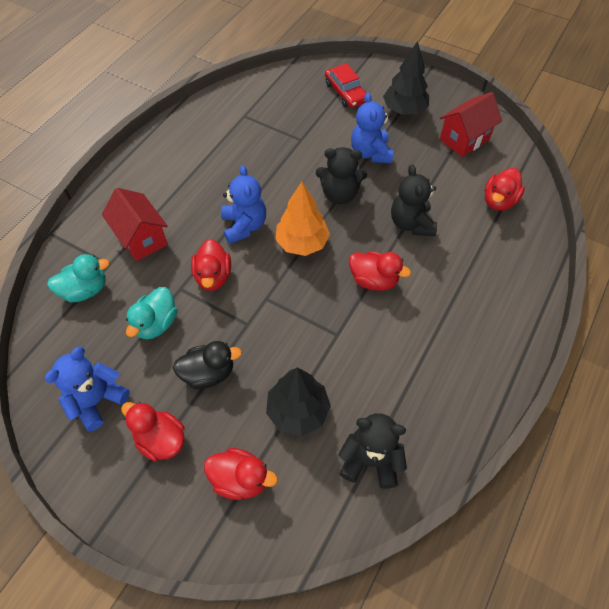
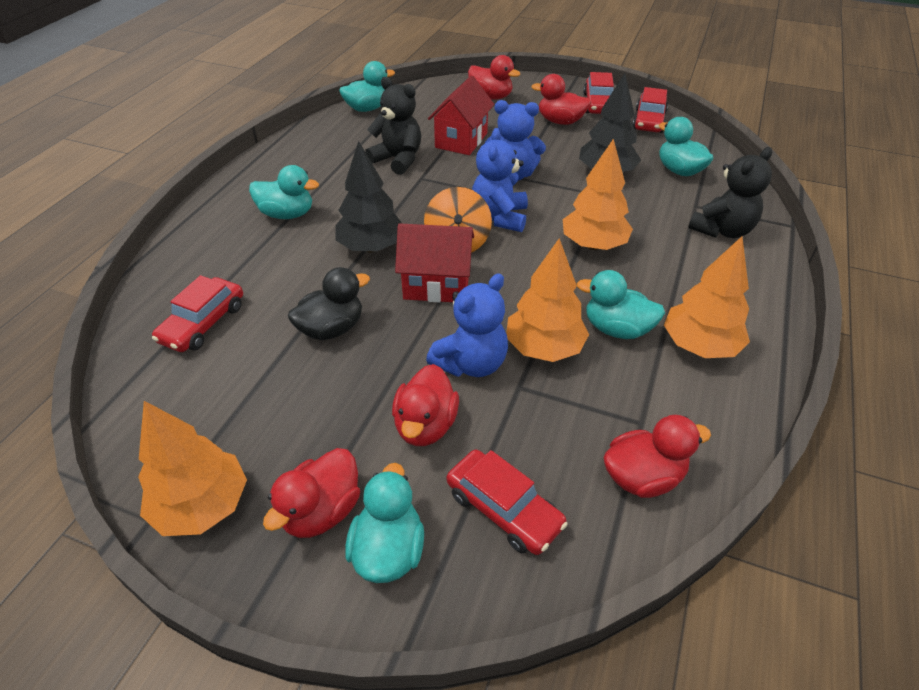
black teddy bear: [316,147,367,204] [339,413,407,489] [391,165,437,236] = 3 -> [365,77,421,175] [688,147,773,238] = 2
orange spinning top: none = 0 -> [424,187,492,253] = 1
orange tree: [275,182,330,256] = 1 -> [138,401,247,536] [506,238,589,362] [563,139,633,250] [664,236,750,358] = 4
red car: [325,63,366,108] = 1 -> [152,275,243,352] [446,449,568,555] [583,72,614,114] [633,87,668,133] = 4
turquoise duck: [47,254,110,302] [126,287,177,339] = 2 -> [249,165,319,219] [339,61,395,112] [345,463,424,583] [577,270,665,339] [659,117,713,176] = 5

